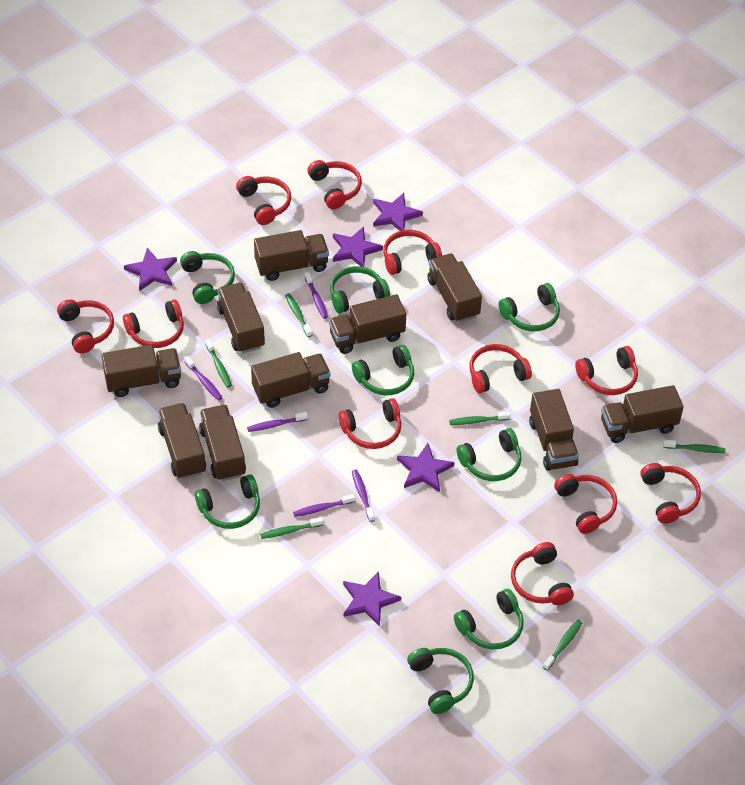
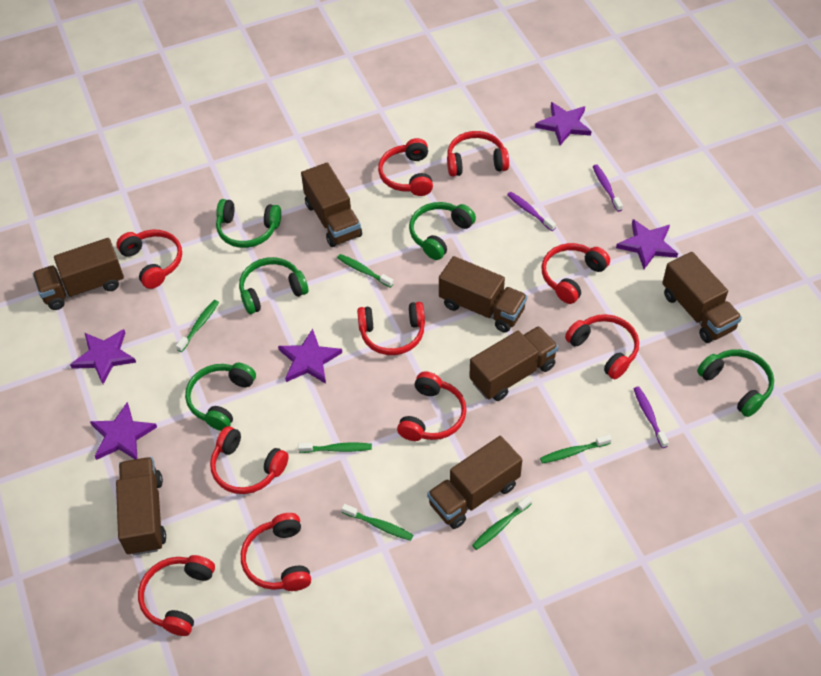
brown truck: [101,345,181,397] [158,403,206,479] [199,405,246,481] [217,283,265,353] [251,352,331,408] [254,230,329,281] [329,294,406,354] [427,253,482,322] [529,389,579,471] [601,385,684,443] = 10 -> [33,238,124,310] [116,457,166,555] [301,163,362,247] [427,436,522,529] [439,256,527,332] [469,326,558,401] [662,252,742,343] = 7
green headphones: [180,251,235,304] [195,474,260,529] [330,266,390,313] [352,345,414,395] [407,648,474,714] [454,589,524,650] [457,428,521,481] [498,283,560,331] = 8 -> [185,363,256,431] [216,199,281,248] [239,257,308,314] [409,202,476,260] [697,349,774,417] = 5
purple toothbrush: [184,356,222,401] [247,412,308,432] [293,494,355,517] [305,272,328,319] [352,469,375,522] = 5 -> [507,192,556,231] [593,164,623,212] [633,386,669,448] = 3
red headphones: [57,300,114,353] [123,299,184,348] [236,176,291,225] [307,160,362,209] [338,398,401,449] [383,230,442,275] [470,344,532,393] [511,542,574,605] [554,474,617,534] [575,346,638,395] [640,463,701,524] = 11 -> [116,230,182,289] [138,555,215,636] [210,426,289,494] [241,513,311,591] [357,302,425,355] [378,138,433,196] [397,372,467,441] [447,131,509,177] [542,243,610,304] [565,314,639,379] = 10

